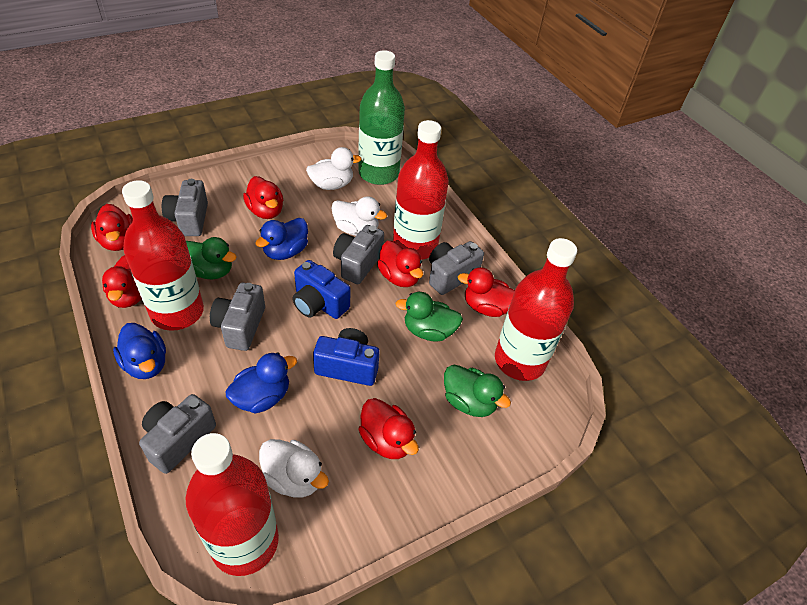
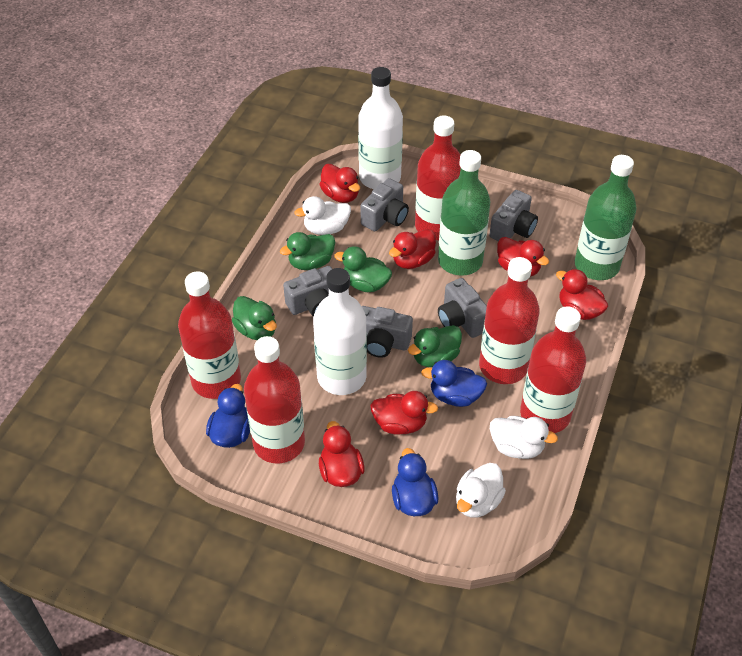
blue camera: [293,260,350,319] [313,328,380,386] = 2 -> none = 0
green bottle: [358,50,405,185] = 1 -> [438,150,490,276] [575,155,637,280] = 2
green duck: [186,237,237,279] [396,292,463,342] [444,365,511,417] = 3 -> [232,296,277,340] [280,232,335,270] [335,246,392,292] [408,325,462,367] = 4
red bottle: [122,180,204,331] [185,433,279,576] [393,120,449,259] [495,238,577,381] = 4 -> [178,272,241,399] [244,336,305,464] [415,116,461,240] [479,257,540,384] [520,306,586,433] = 5
white bottle: none = 0 -> [313,268,367,395] [358,67,403,189] = 2

